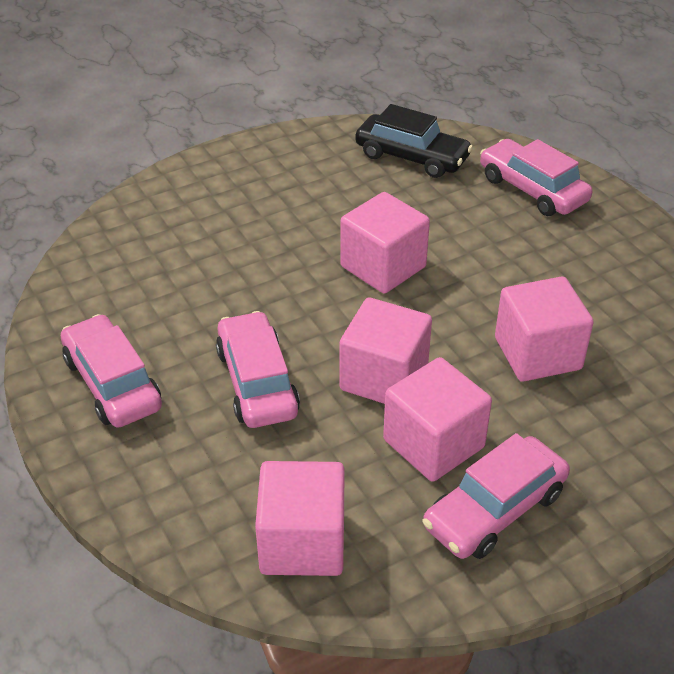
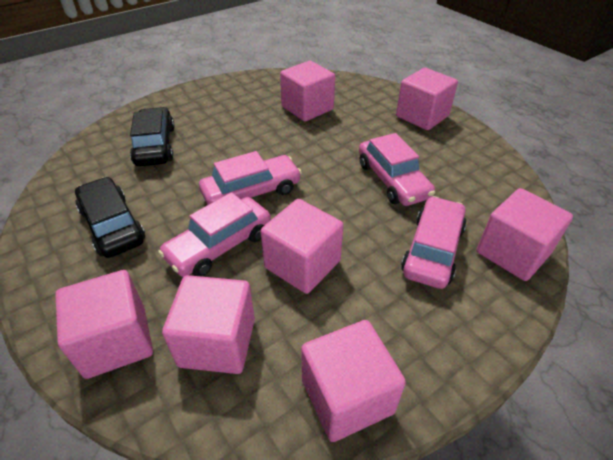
black car: [355,104,473,178] = 1 -> [75,177,145,258] [130,107,175,167] = 2
pink cube: [255,461,345,576] [339,297,432,404] [340,192,430,294] [383,357,492,482] [495,277,594,382] = 5 -> [55,270,153,379] [162,275,255,374] [260,199,344,294] [280,61,335,122] [301,320,406,442] [396,68,458,130] [477,188,573,281] = 7

